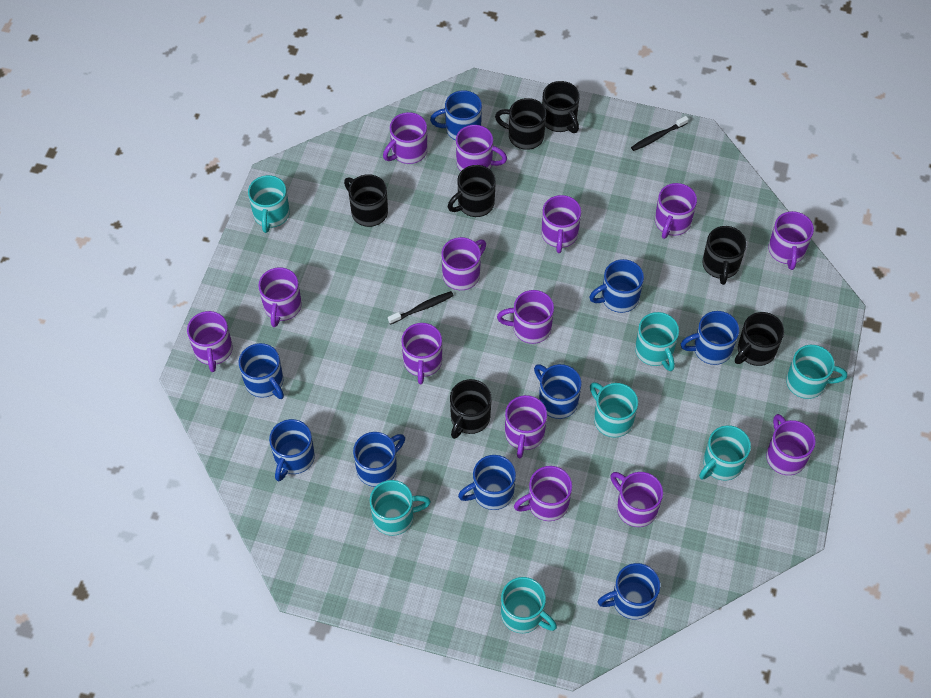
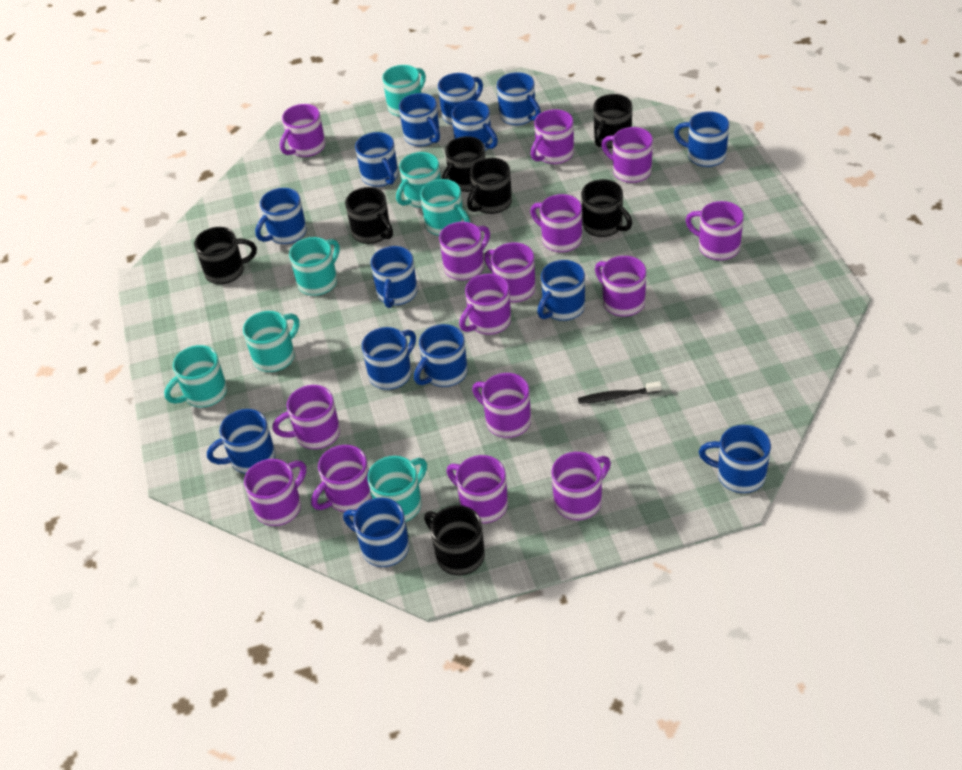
black toothbrush: [388,291,454,325] [631,116,688,151] = 2 -> [578,381,662,404] = 1
blue mug: [239,343,284,399] [269,419,315,481] [353,432,405,487] [430,90,482,140] [458,455,516,510] [534,364,582,419] [589,259,644,313] [598,563,660,620] [681,311,739,365] = 9 -> [207,409,275,474] [255,188,307,244] [343,498,409,567] [355,132,398,187] [362,327,416,390] [371,246,417,308] [399,93,440,147] [414,324,468,387] [438,73,483,125] [451,100,498,151] [497,72,541,125] [537,260,585,321] [674,111,729,167] [699,425,771,493] = 14
purple mug: [187,311,233,372] [258,267,302,327] [383,112,427,164] [401,323,442,384] [441,237,486,290] [456,125,507,171] [497,290,554,344] [505,395,547,458] [514,466,572,521] [541,195,581,253] [611,472,663,527] [655,183,697,239] [766,414,816,475] [768,211,814,270] = 14 -> [244,459,306,526] [272,385,340,449] [280,104,325,157] [311,445,372,512] [439,222,490,280] [446,455,508,523] [459,274,511,335] [472,373,531,438] [484,242,536,302] [530,194,582,252] [531,109,574,164] [552,452,611,520] [595,256,646,317] [601,127,653,183] [686,201,744,260] = 15

